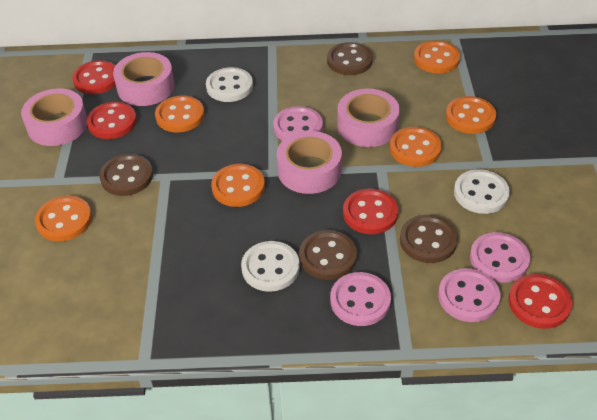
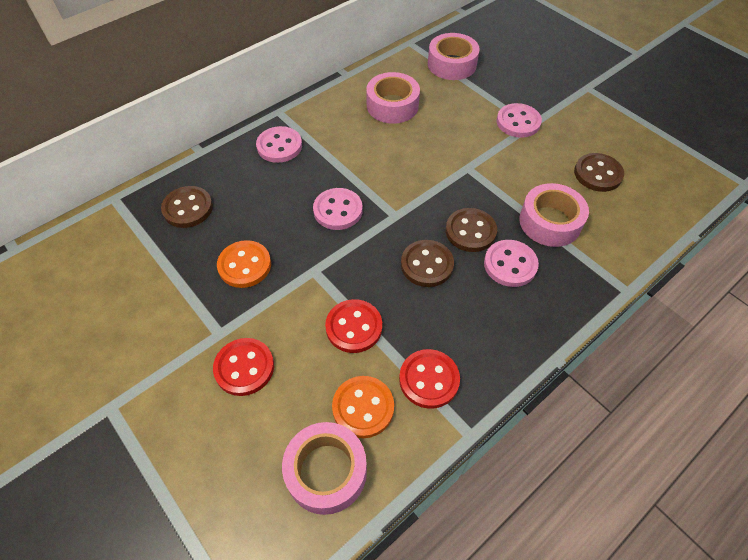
orange button: [35,196,92,241] [155,95,204,133] [211,164,265,207] [390,127,442,167] [414,41,460,73] [446,96,496,134] = 6 -> [217,240,271,288] [332,376,394,438] = 2
red button: [72,60,116,94] [87,102,137,139] [343,189,398,234] [508,274,572,329] = 4 -> [213,338,274,396] [325,299,382,353] [399,349,460,409] = 3
white button: [206,67,253,102] [241,241,300,292] [454,169,510,214] = 3 -> none = 0

